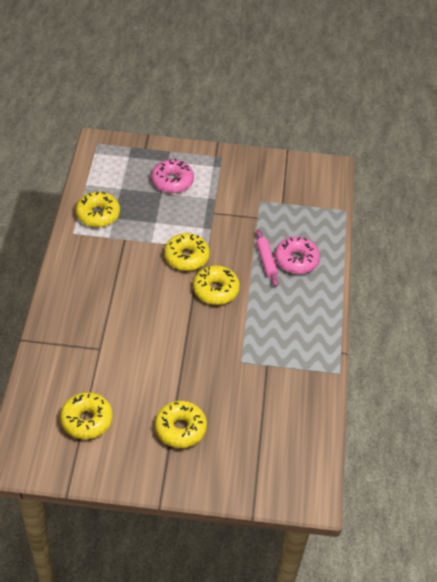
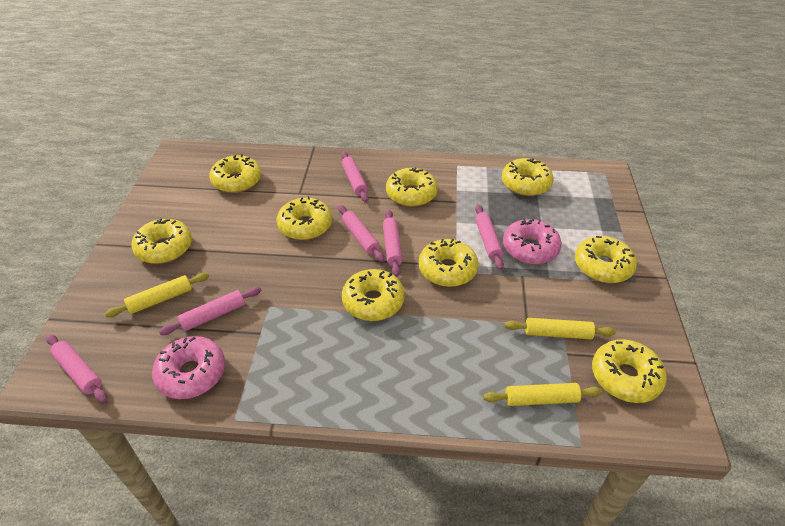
pink rolling pin: [256,229,279,287] = 1 -> [46,334,107,402] [159,287,262,335] [338,205,385,262] [341,151,369,202] [383,209,403,277] [475,204,504,270] = 6
yellow donut: [60,392,113,439] [76,192,120,227] [155,401,207,448] [164,233,210,271] [193,265,240,305] = 5 -> [132,219,192,264] [209,154,261,193] [276,196,332,240] [342,269,405,321] [386,168,438,207] [419,239,479,287] [502,158,554,196] [575,236,637,283] [592,339,667,403] = 9
yellow rolling pin: none = 0 -> [105,273,209,317] [483,383,603,406] [505,318,616,339] = 3

